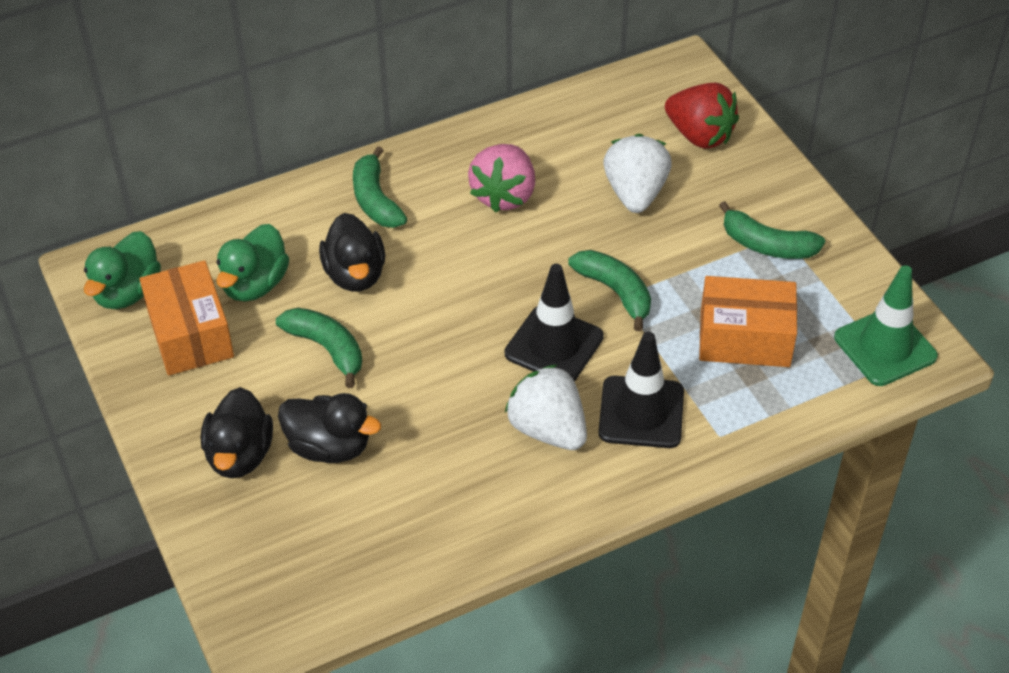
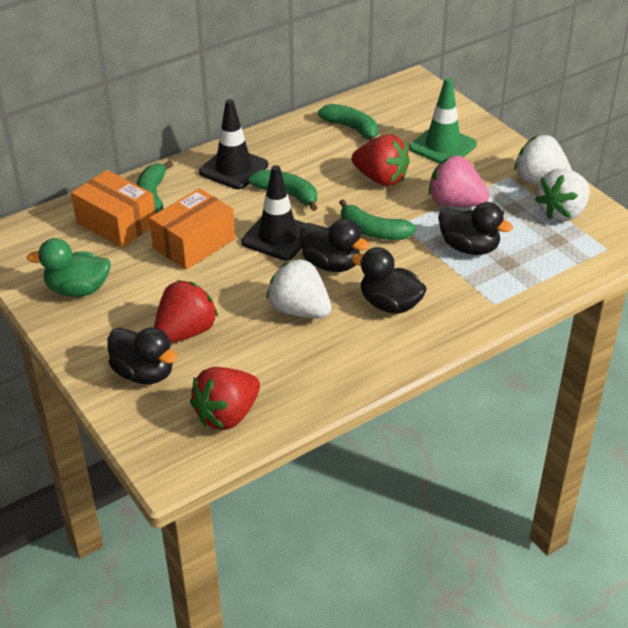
black duck: [201,387,273,478] [278,393,381,463] [319,213,385,292] = 3 -> [107,327,178,384] [299,219,369,272] [352,247,427,314] [438,202,513,255] = 4
green duck: [84,231,161,309] [216,224,289,301] = 2 -> [27,238,111,297] = 1
red strawberry: [665,83,739,149] = 1 -> [154,280,218,343] [190,367,260,430] [352,135,410,186] = 3
white strawberry: [505,364,587,450] [603,134,672,213] = 2 -> [266,258,332,319] [514,135,572,185] [535,168,590,221] = 3

